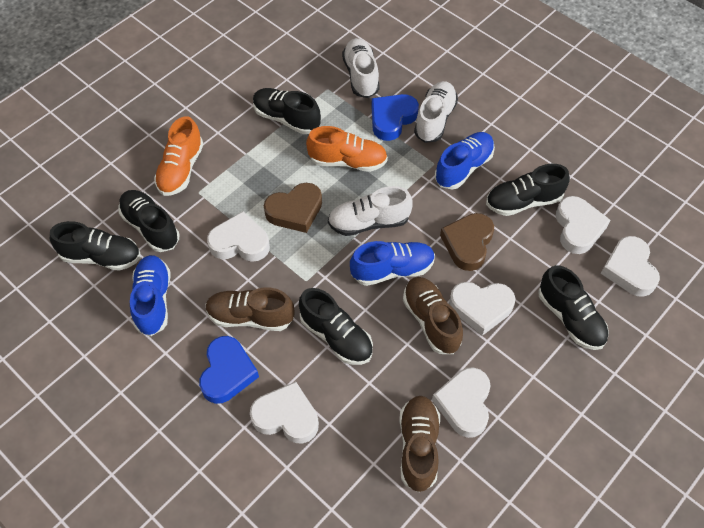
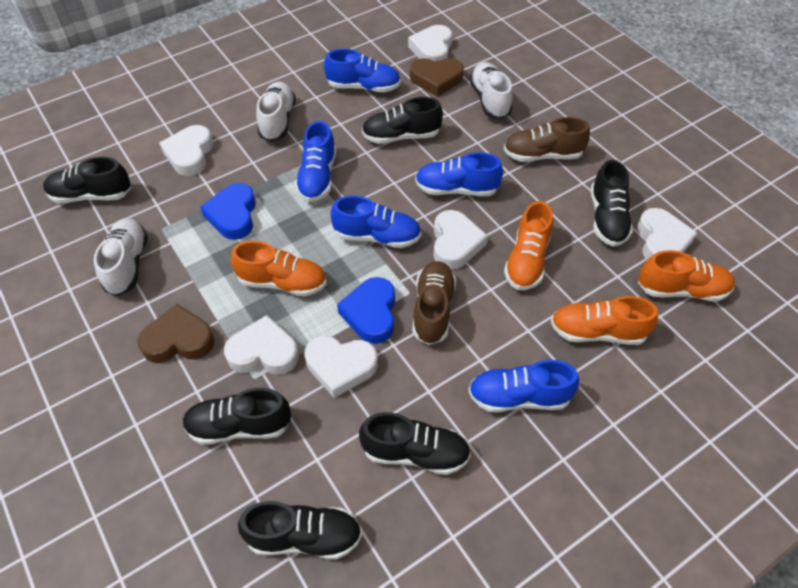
blue shoe: [130,255,170,336] [350,241,435,286] [435,132,495,189] = 3 -> [295,121,336,202] [324,49,401,92] [331,196,421,248] [415,152,503,196] [468,360,579,413] = 5
brown shoe: [206,287,294,331] [399,396,440,492] [403,277,463,354] = 3 -> [412,261,456,345] [504,117,590,162] = 2
orange shoe: [154,116,203,196] [306,126,388,172] = 2 -> [231,241,327,296] [504,201,553,290] [551,296,658,345] [638,250,735,301] = 4

